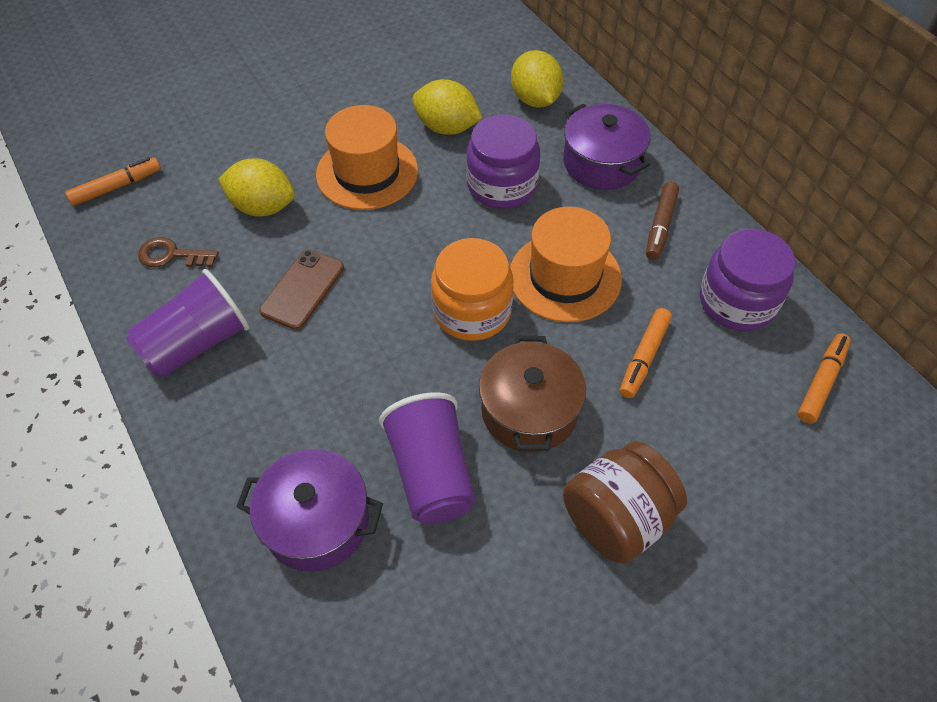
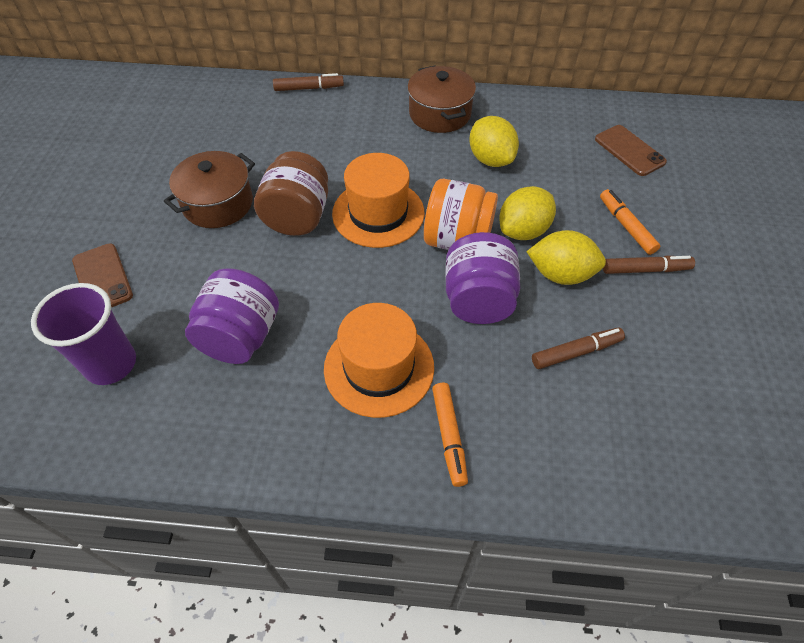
brown key: [138,237,219,267] = 1 -> none = 0
brown marker: [646,182,679,260] = 1 -> [273,73,344,91] [532,328,625,369] [603,256,695,274] = 3
brown phone: [259,249,344,330] = 1 -> [72,243,133,307] [595,125,667,176] = 2
brown pot: [479,335,586,453] = 1 -> [164,151,255,228] [407,65,476,133] = 2
orange marker: [65,157,161,206] [620,308,672,398] [798,333,851,423] = 3 -> [432,383,468,487] [600,189,660,255] = 2
purple cup: [126,269,250,378] [379,392,475,524] = 2 -> [31,283,136,385] = 1
purple pot: [236,449,383,572] [563,103,651,190] = 2 -> none = 0

